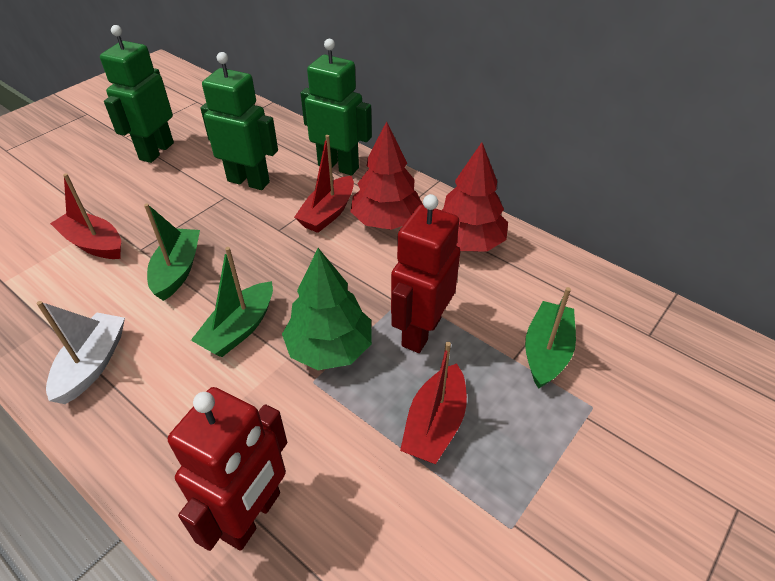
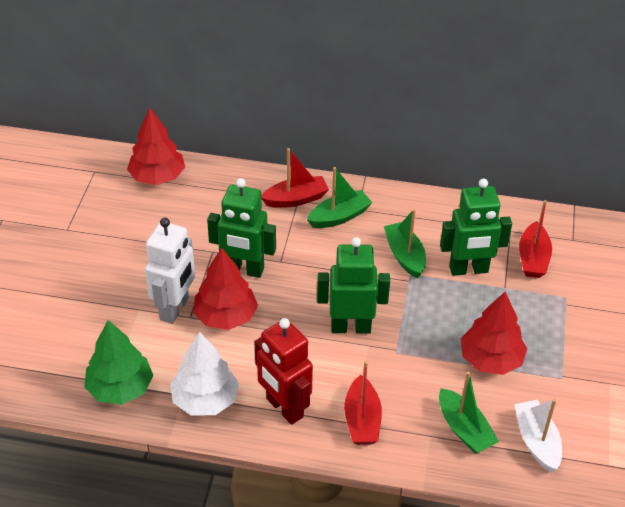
red robot: [168,387,287,551] [391,194,460,353] = 2 -> [255,318,313,425] = 1
red tree: [350,121,423,230] [442,142,508,252] = 2 -> [127,108,185,185] [193,247,258,330] [461,292,527,375] = 3
white robot: none = 0 -> [145,218,195,324] = 1
white tree: none = 0 -> [170,332,239,416] = 1

